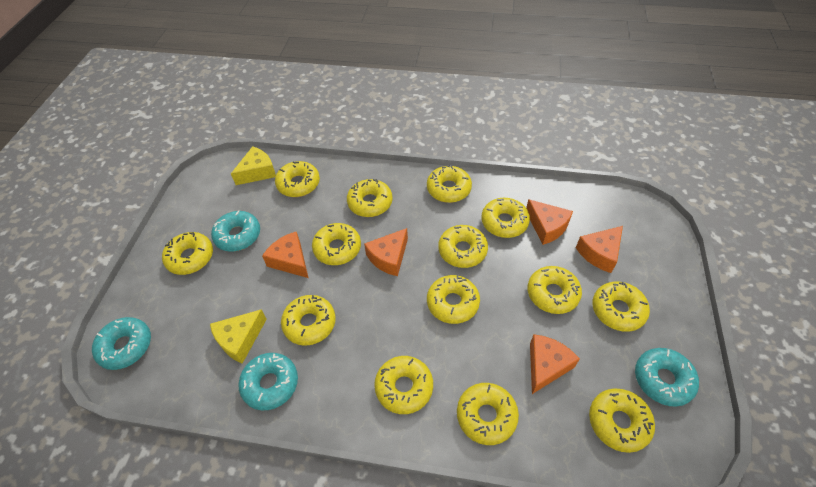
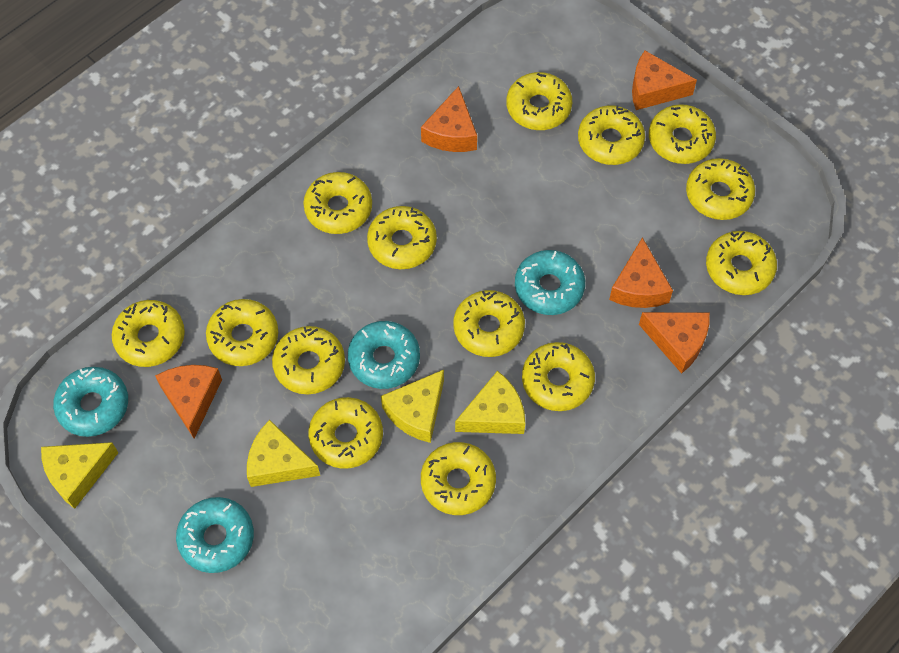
yellow cheese: [210,309,267,364] [231,146,276,185] = 2 -> [41,442,119,509] [247,420,320,487] [381,370,444,443] [455,371,525,434] = 4

